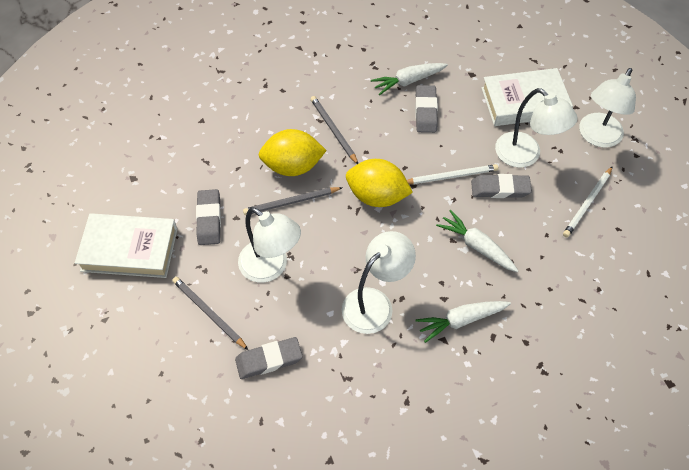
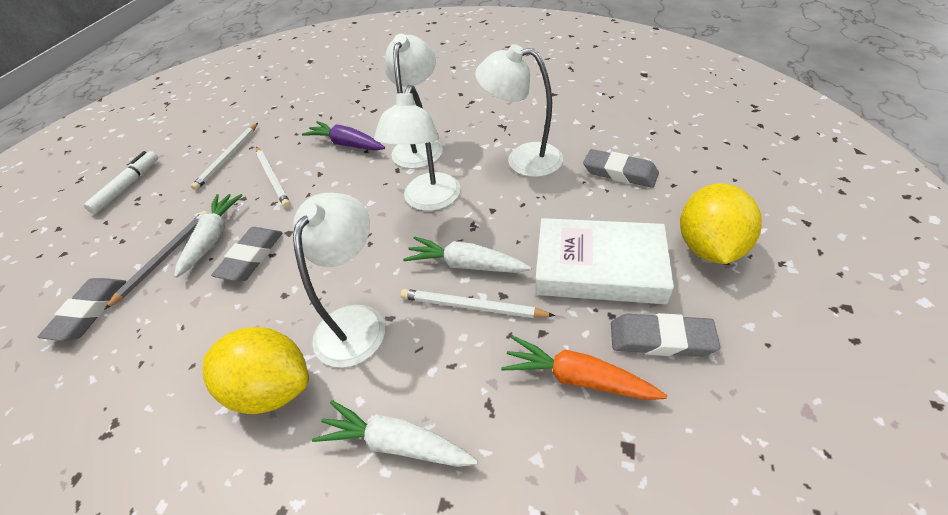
grey pencil: [172,277,248,350] [243,187,343,215] [310,96,358,164] = 3 -> [104,211,209,310] = 1
orange carrot: none = 0 -> [501,336,667,400] = 1
purple carrot: none = 0 -> [302,121,385,151] = 1
white book: [75,213,178,278] [481,68,573,126] = 2 -> [535,218,674,304] = 1
white marker: none = 0 -> [83,151,158,214] = 1
white pencil: [407,164,498,184] [563,166,613,238] = 2 -> [191,123,258,190] [256,147,291,208] [401,289,555,318] = 3

